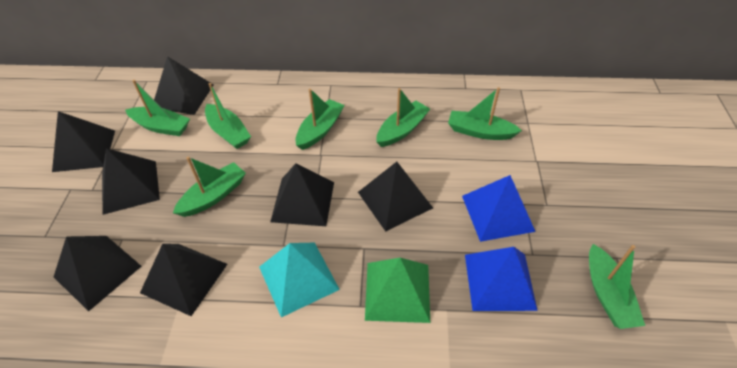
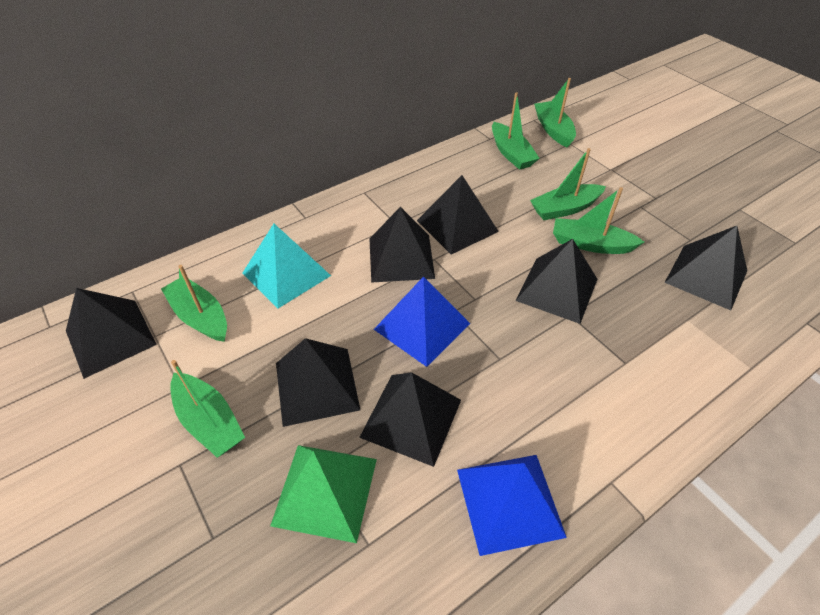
green boat: [125,80,190,136] [173,157,246,217] [205,83,251,149] [296,89,345,150] [376,88,430,147] [448,87,522,140] [589,244,645,329] = 7 -> [161,265,227,342] [170,360,245,458] [492,92,540,170] [530,148,606,220] [534,78,576,148] [553,187,644,254] = 6

